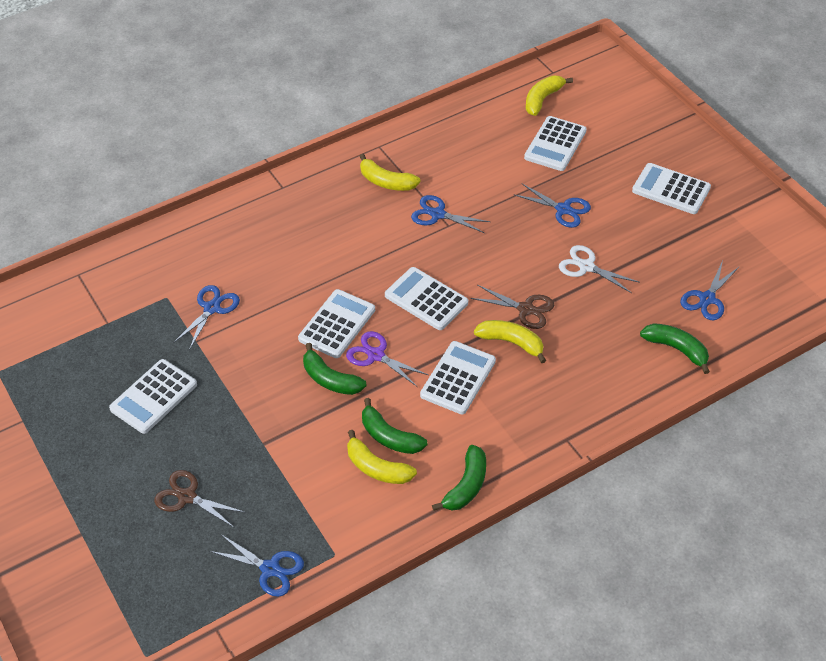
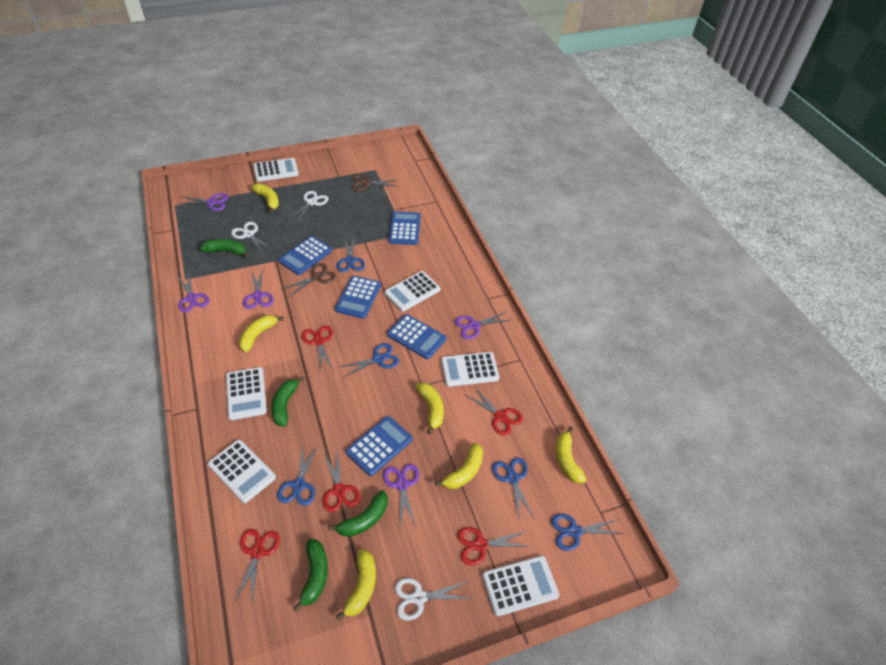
blue calculator: none = 0 -> [278,236,332,275] [335,276,381,319] [346,416,413,476] [387,314,446,359] [389,211,421,245] = 5
purple scissors: [346,331,428,387] = 1 -> [177,193,229,211] [177,274,209,312] [243,269,274,309] [383,464,419,527] [455,311,510,339] = 5
red scissors: none = 0 -> [234,529,280,603] [301,325,333,372] [323,450,360,512] [457,527,528,565] [466,386,523,436] = 5
white scissors: [559,245,640,293] = 1 -> [231,222,273,254] [289,191,329,223] [395,578,472,621] = 3
yellow banana: [347,430,417,484] [359,154,421,191] [474,320,546,363] [526,76,573,116] = 4 -> [239,315,284,353] [251,183,279,213] [336,549,376,621] [416,382,444,434] [435,443,483,489] [556,426,587,483] = 6

